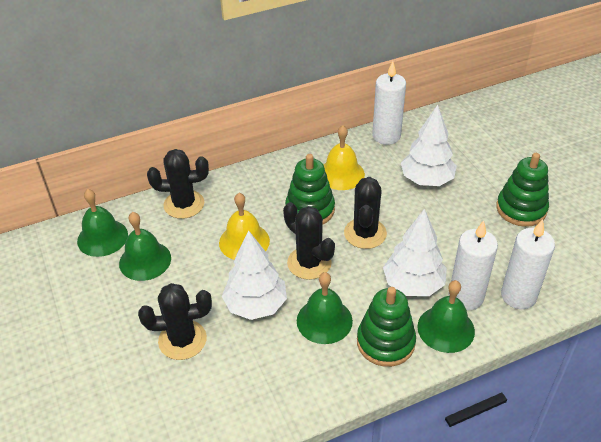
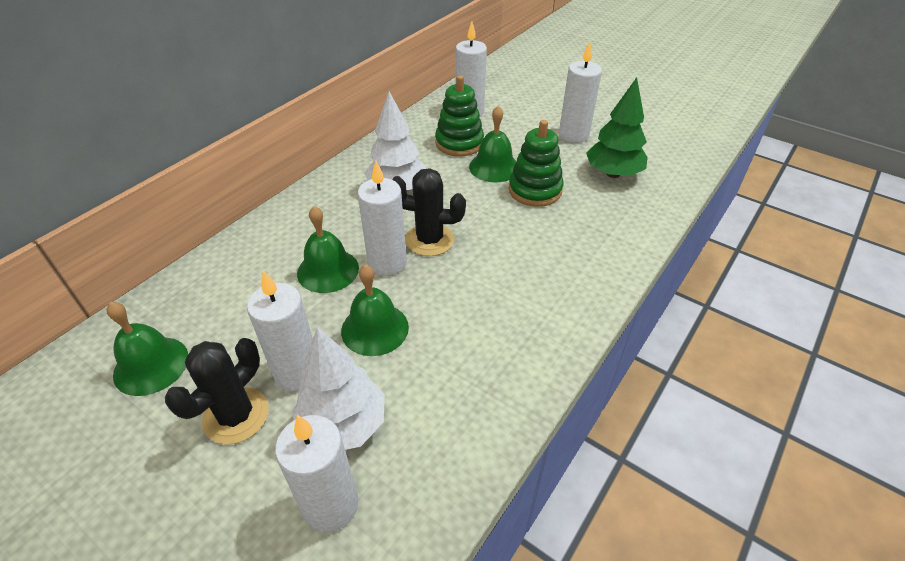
black cactus: [138,283,212,360] [147,149,209,219] [283,202,335,280] [344,177,387,249] = 4 -> [165,338,269,444] [392,168,466,256] = 2
green stacking toy: [285,154,335,224] [357,287,416,367] [496,153,549,227] = 3 -> [435,75,484,156] [509,120,564,207] = 2
green tree: none = 0 -> [586,77,648,178] = 1
white candle: [372,61,406,145] [449,220,498,310] [501,219,555,309] = 3 -> [247,270,313,391] [275,415,359,532] [358,161,407,276] [455,21,487,117] [559,42,602,143] = 5
white tree: [222,230,287,320] [383,209,447,296] [401,105,457,186] = 3 -> [292,327,385,450] [364,92,426,190] = 2
yellow bell: [219,193,270,260] [324,125,365,190] = 2 -> none = 0

